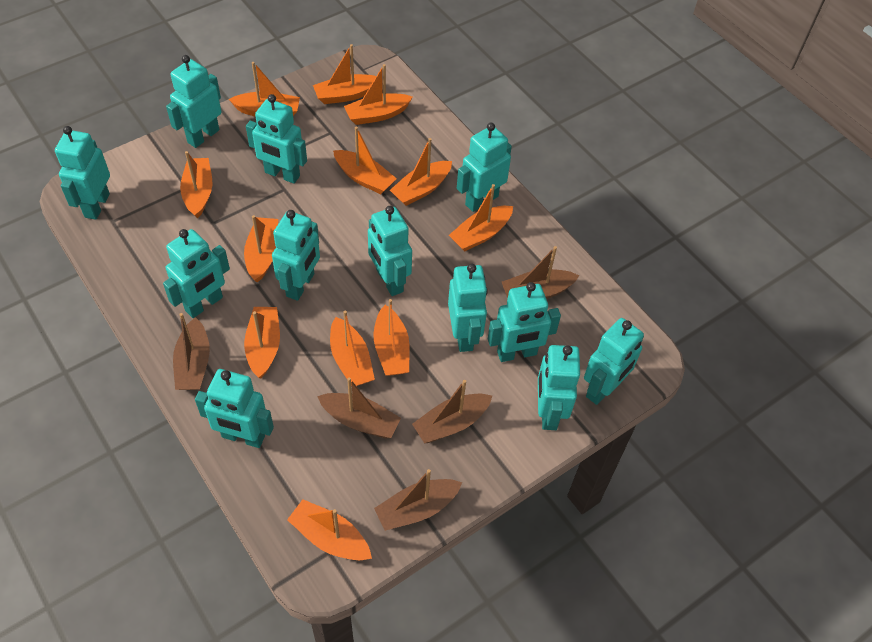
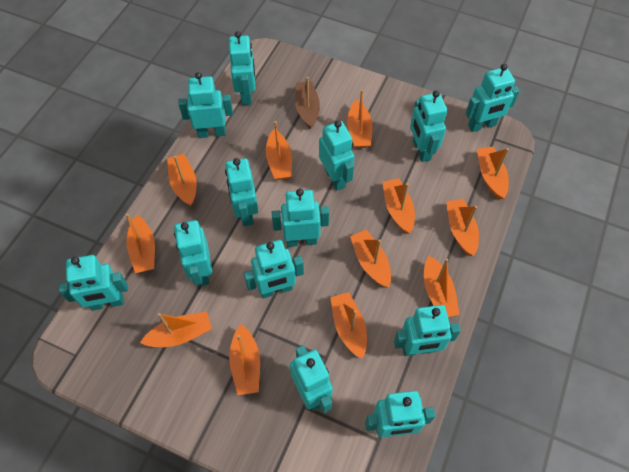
brown boat: [173,313,210,390] [317,377,401,438] [374,469,462,531] [412,380,492,443] [502,246,580,299] = 5 -> [295,77,320,129] = 1
turquoise robot: [55,126,110,220] [163,229,230,318] [166,55,222,148] [195,369,274,448] [246,94,307,184] [272,210,320,301] [368,206,412,296] [448,264,488,352] [457,123,512,212] [488,282,561,362] [538,345,580,430] [584,318,644,405] = 12 -> [59,255,128,311] [174,220,213,286] [178,72,233,138] [225,158,258,226] [229,31,256,105] [244,240,304,298] [272,189,329,247] [290,345,333,414] [319,120,354,191] [365,391,435,438] [394,305,461,356] [410,90,447,162] [466,64,520,132] = 13

